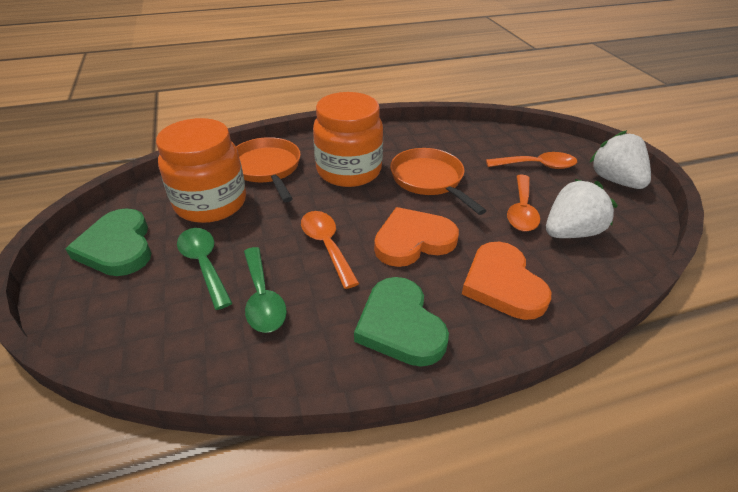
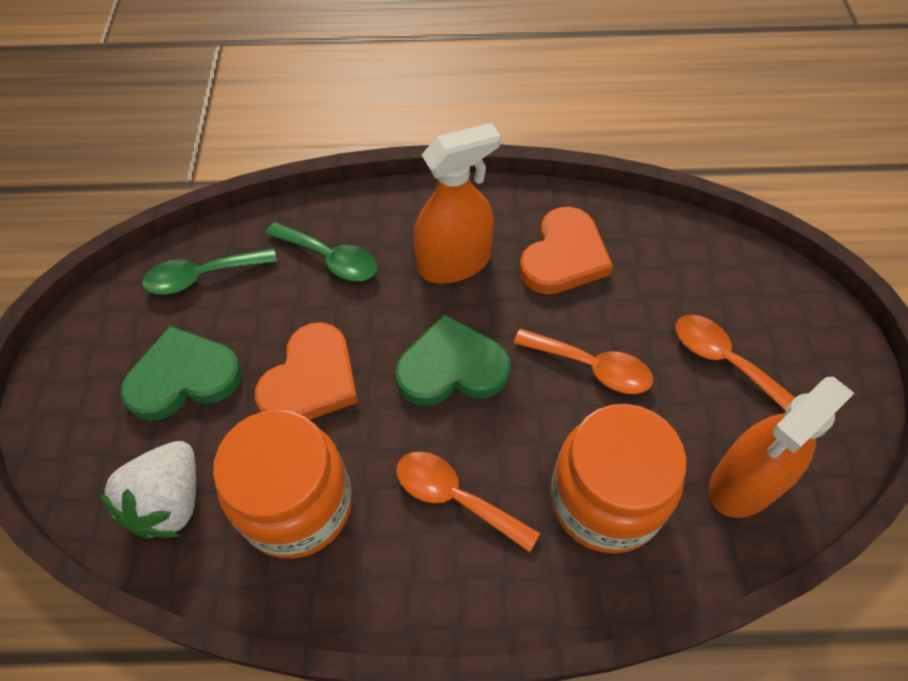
orange pan: [236,137,301,202] [390,148,487,215] = 2 -> none = 0
orange spray bottle: none = 0 -> [414,123,500,284] [709,377,854,518] = 2
white strawberry: [546,179,618,238] [589,130,651,189] = 2 -> [98,441,196,539] = 1

